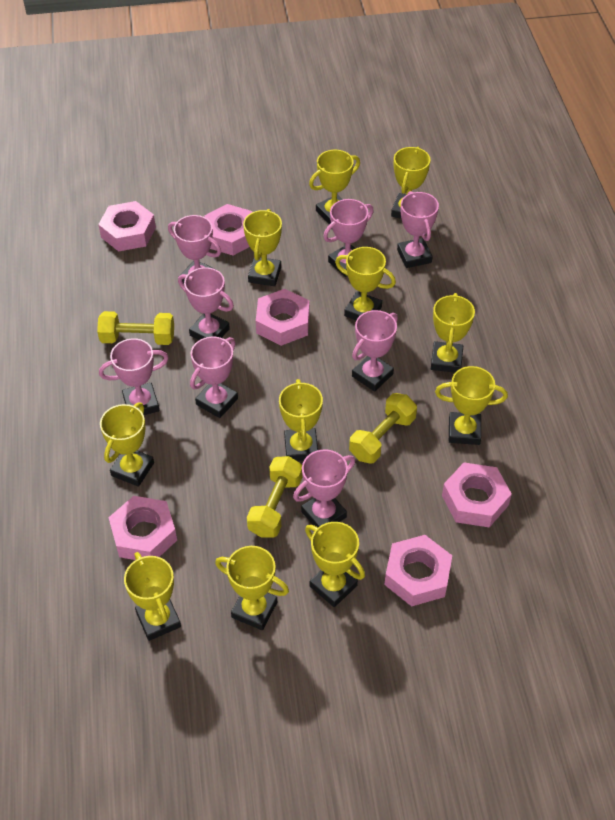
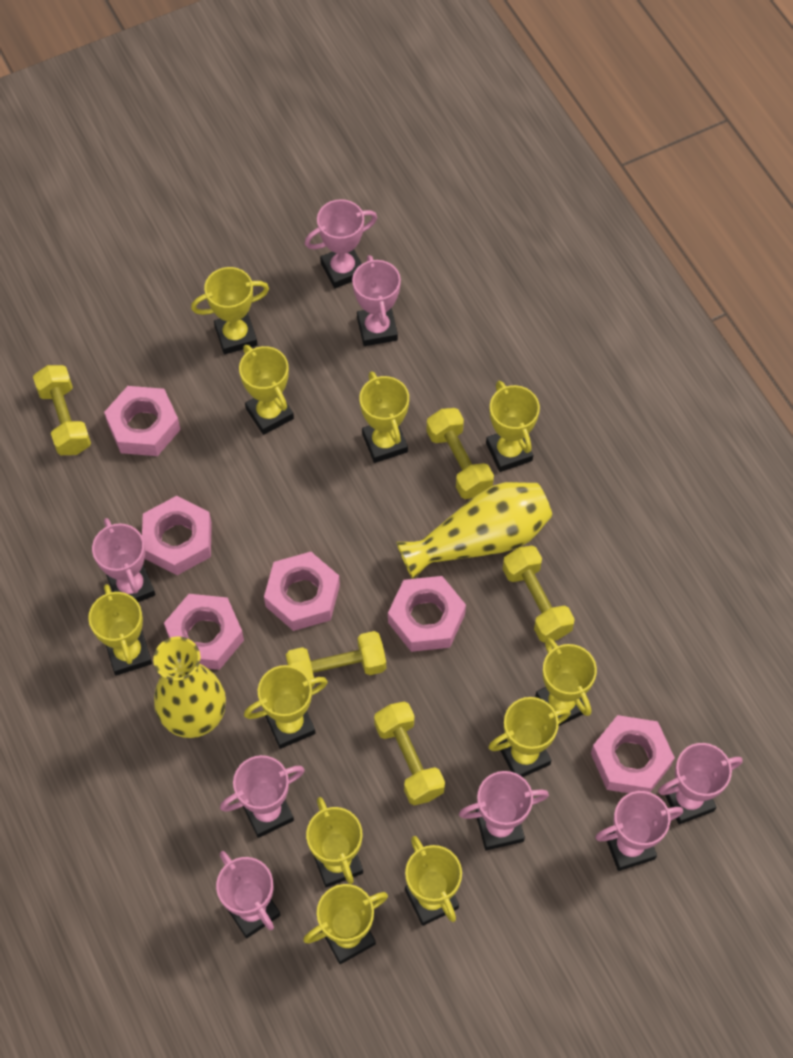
yellow dumbbell: [97,311,174,345] [247,456,303,538] [349,393,417,464] = 3 -> [33,365,91,455] [286,631,386,688] [374,701,445,805] [426,408,494,499] [503,546,575,643] = 5
yellow vase: none = 0 -> [153,636,226,738] [396,482,552,579] = 2

